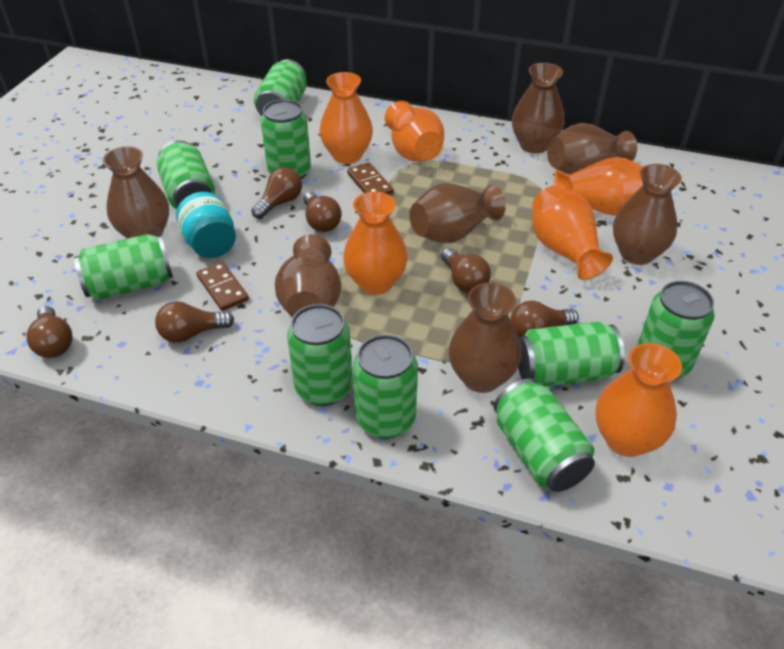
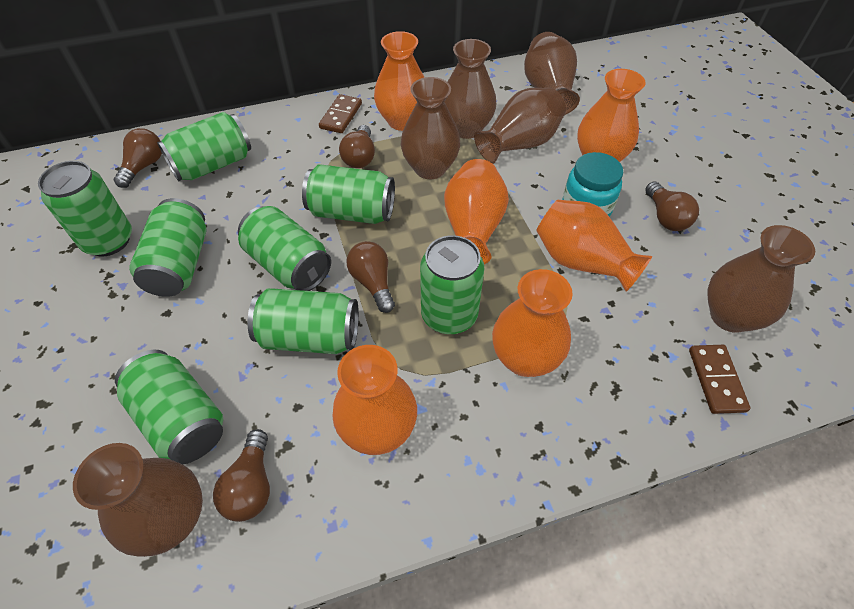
brown light bulb: [26,306,73,358] [155,301,234,343] [251,167,302,219] [304,192,341,232] [441,248,491,293] [510,301,579,337] = 6 -> [114,128,162,188] [213,429,270,522] [339,125,375,168] [347,241,395,313] [645,182,699,231] = 5
brown vase: [102,146,169,239] [275,234,341,317] [409,183,506,243] [448,283,521,393] [512,63,565,154] [547,123,637,174] [613,164,682,265] = 7 -> [73,443,203,557] [401,77,460,179] [444,39,496,139] [474,88,566,164] [524,32,580,115] [707,225,815,333] = 6
green can: [74,234,173,300] [157,140,215,209] [254,59,307,116] [261,99,311,179] [287,304,353,406] [353,335,418,439] [494,379,595,492] [518,321,625,387] [637,281,715,380] = 9 -> [38,161,132,256] [115,350,223,464] [129,198,207,297] [157,112,251,181] [238,206,331,291] [247,288,359,354] [302,164,395,224] [420,235,484,334] = 8

